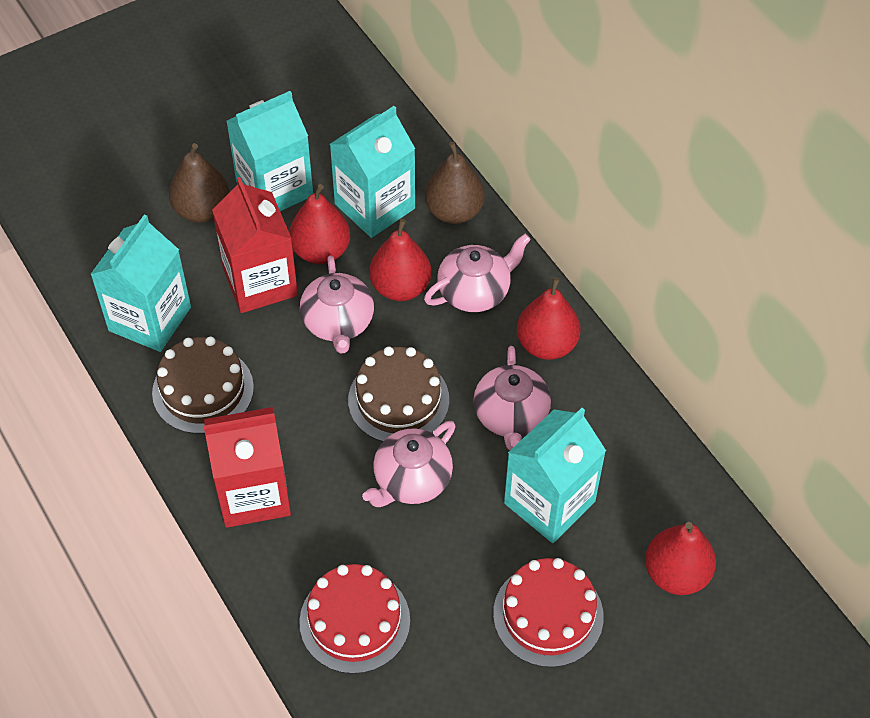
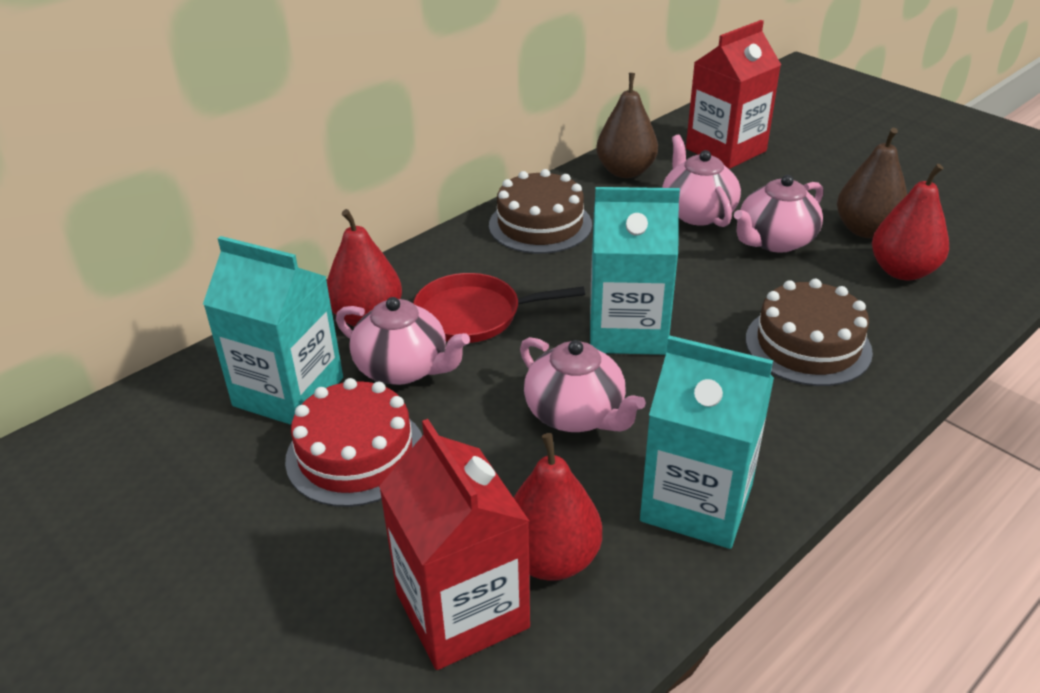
red cake: [299,564,410,674] [493,558,604,667] = 2 -> [285,378,422,507] = 1
red pan: none = 0 -> [413,273,585,343] = 1
red pear: [289,184,350,264] [369,219,431,301] [517,277,581,360] [645,522,716,595] = 4 -> [327,209,402,327] [513,433,602,581] [872,164,949,280] = 3
turquoise carton: [90,215,191,352] [227,91,313,211] [330,106,415,238] [504,408,606,543] = 4 -> [203,236,343,425] [590,187,680,355] [640,335,774,549] = 3

